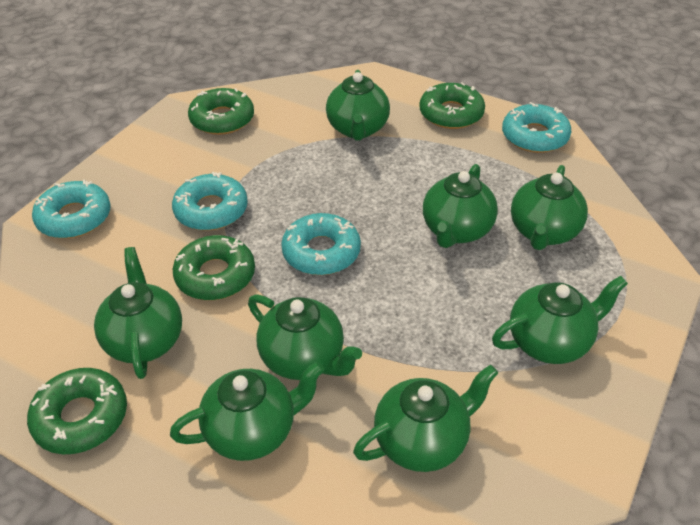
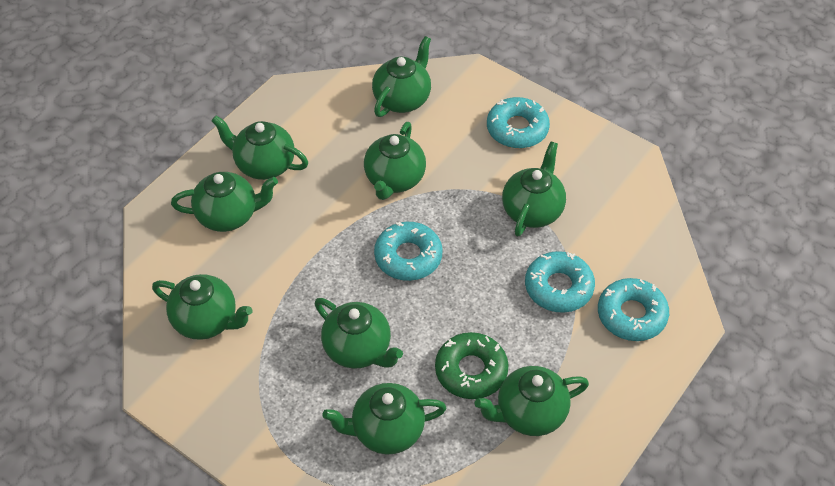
green donut: [27,368,127,454] [173,235,255,300] [188,88,254,135] [419,82,485,129] = 4 -> [435,332,509,399] = 1
green teapot: [94,247,182,379] [170,362,324,461] [248,294,362,380] [326,70,390,140] [353,365,498,472] [423,164,498,248] [492,276,628,364] [511,165,588,250] = 8 -> [152,274,252,340] [171,172,278,232] [211,116,308,180] [315,298,403,369] [322,383,446,455] [364,122,426,200] [372,36,431,117] [474,366,589,436] [502,142,566,237] = 9

